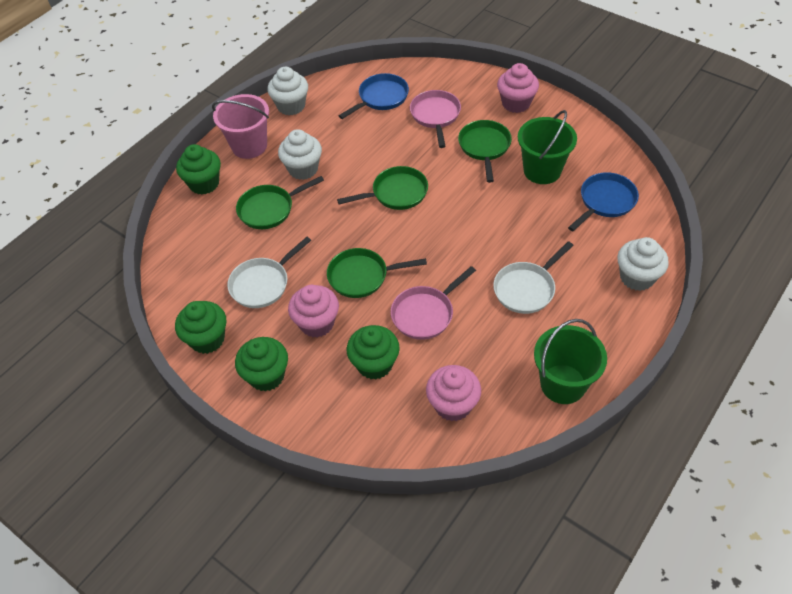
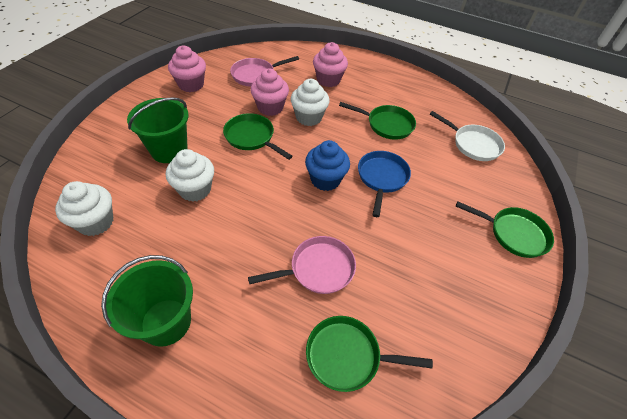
blue cupcake: none = 0 -> [305,140,350,191] = 1
blue pan: [339,73,409,119] [568,172,639,231] = 2 -> [358,151,411,217] = 1
green cupcake: [175,301,226,354] [176,144,221,195] [235,337,288,392] [347,325,400,380] = 4 -> none = 0
pink bucket: [212,94,269,159] = 1 -> none = 0
white pan: [227,237,311,308] [493,241,574,314] = 2 -> [430,111,505,161] = 1

